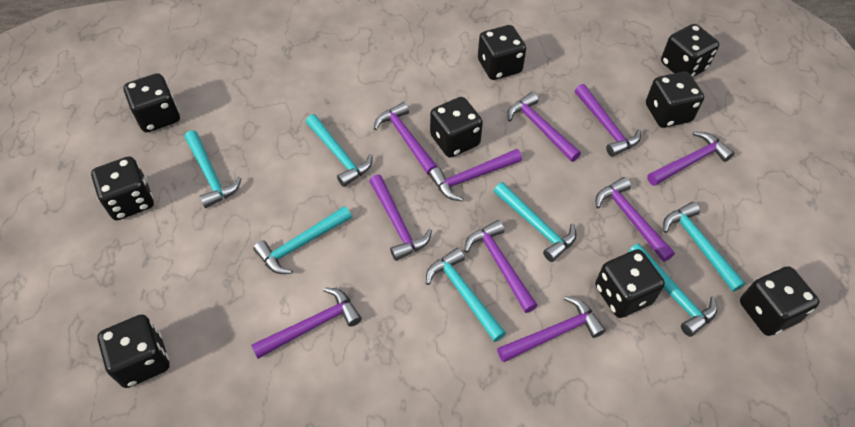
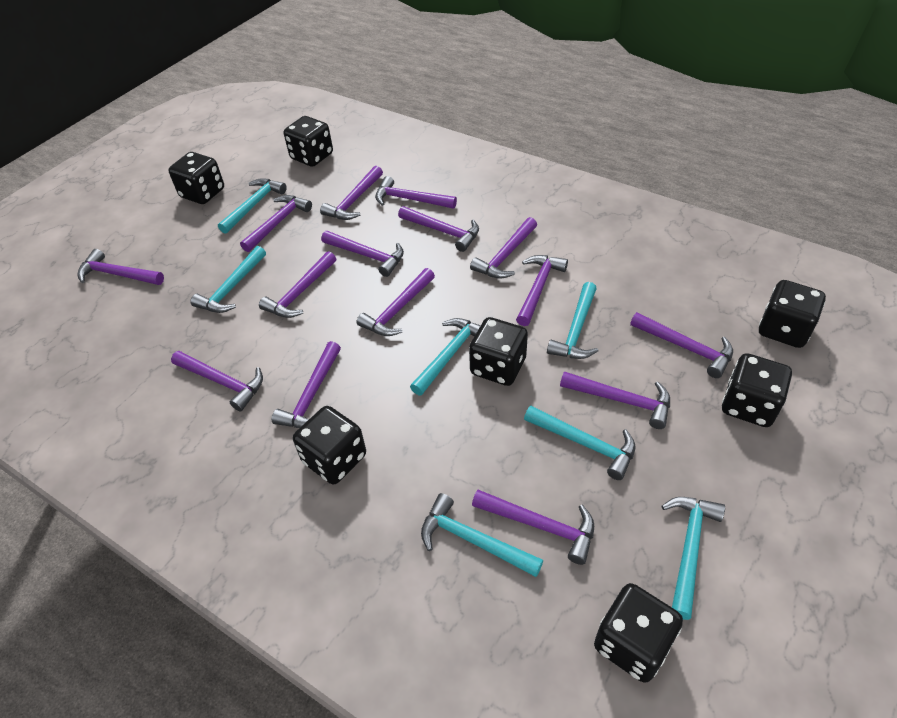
black dice: [91,156,154,220] [97,315,170,388] [124,73,180,133] [430,97,483,158] [478,25,526,80] [595,249,665,318] [646,71,704,128] [661,24,719,77] [740,266,819,336] = 9 -> [168,152,224,204] [284,116,333,167] [293,406,366,484] [469,317,528,386] [594,583,683,683] [722,353,792,427] [759,280,826,348] = 7
purple hammer: [251,287,362,359] [369,174,432,261] [374,102,438,175] [429,149,522,201] [464,220,538,313] [497,296,606,362] [507,92,581,162] [575,84,641,157] [596,177,675,262] [647,132,734,186] = 10 -> [77,249,164,285] [171,351,263,411] [240,195,312,252] [259,251,336,318] [272,341,341,428] [320,166,383,220] [321,231,404,277] [356,268,435,336] [375,176,457,209] [398,206,479,252] [470,217,537,279] [472,490,594,565] [516,255,568,326] [560,371,670,429] [630,312,733,378] = 15

